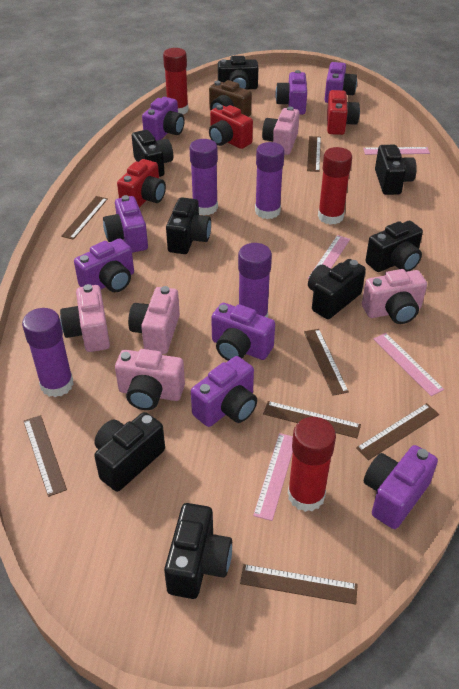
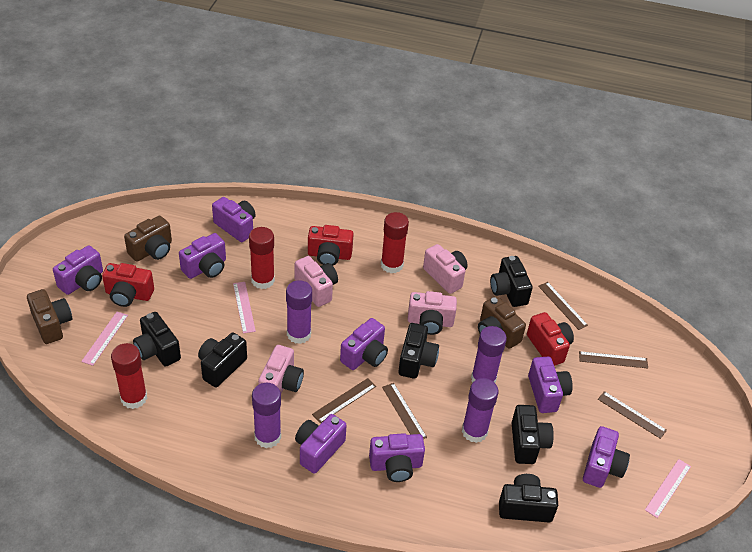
black camera: [94,412,165,492] [132,130,173,177] [164,503,232,599] [166,197,211,254] [218,56,258,89] [308,259,366,319] [365,221,423,272] [375,145,417,195] = 8 -> [133,312,181,367] [198,332,247,387] [398,323,439,379] [490,256,533,307] [499,474,558,522] [512,405,554,464] = 6
brown camera: [209,80,252,117] = 1 -> [27,289,72,344] [124,216,172,262] [478,296,526,349] = 3
brown ruler: [23,415,67,497] [61,196,108,240] [240,564,358,605] [263,401,361,438] [304,329,349,396] [307,136,321,172] [356,403,439,460] = 7 -> [312,378,376,423] [382,383,427,439] [538,282,588,330] [579,351,648,368] [598,391,667,439] = 5
pink camera: [60,284,110,352] [115,349,185,410] [128,286,180,354] [262,107,300,155] [362,269,427,324] = 5 -> [258,345,304,393] [295,256,338,307] [408,291,457,335] [423,244,468,294] = 4
pink ruler: [253,433,293,521] [308,235,350,279] [363,147,430,155] [373,333,444,396] = 4 -> [81,312,128,366] [233,282,256,334] [645,459,691,518] = 3

